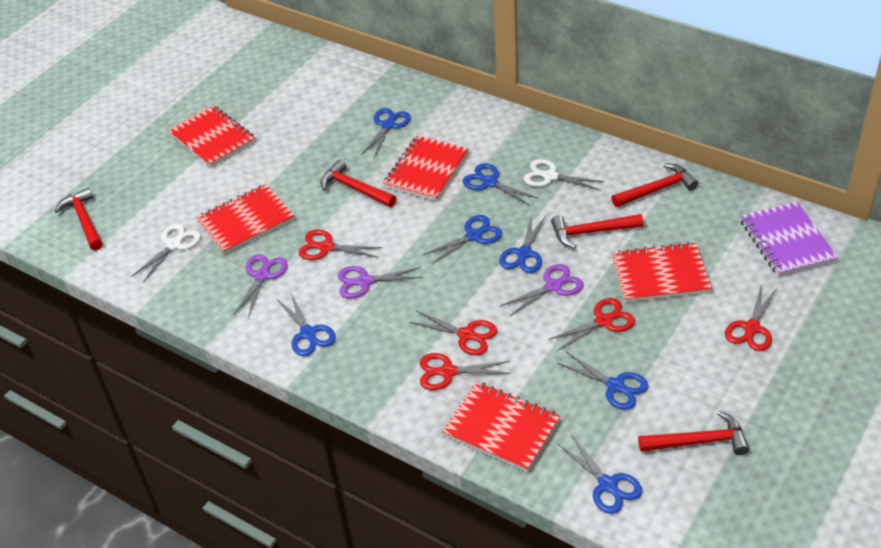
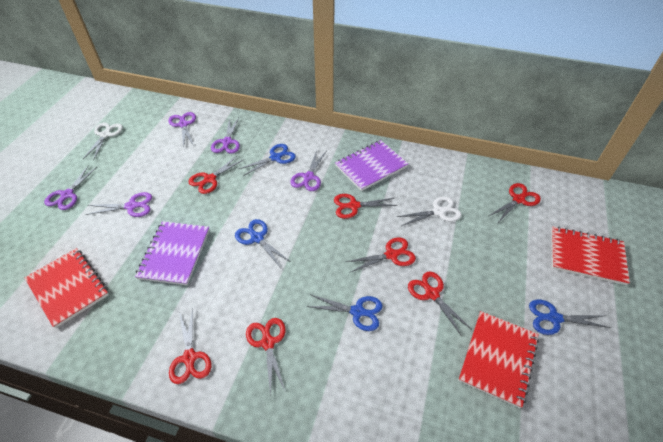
blue scissors: [277,293,336,356] [362,108,411,158] [423,215,502,264] [463,163,537,206] [499,215,546,273] [557,352,648,410] [558,434,642,514] = 7 -> [235,219,291,268] [239,144,296,176] [306,295,383,331] [529,300,611,335] = 4
purple notebook: [740,202,838,276] = 1 -> [135,221,209,286] [335,140,408,191] = 2
purple scissors: [233,254,288,318] [338,266,423,299] [500,264,584,317] = 3 -> [44,165,97,210] [85,192,152,217] [168,112,196,148] [211,118,240,153] [290,150,326,191] = 5
red hammer: [54,187,103,250] [320,159,396,207] [551,214,643,249] [611,163,698,207] [638,411,749,455] = 5 -> none = 0
red notebook: [168,105,255,167] [196,184,295,254] [383,135,469,201] [442,381,560,472] [612,242,712,302] = 5 -> [24,248,109,328] [458,311,539,408] [551,227,630,285] = 3
red scissors: [299,230,383,260] [409,310,497,355] [420,353,511,390] [548,298,635,351] [725,284,777,351] = 5 -> [169,309,211,384] [189,156,243,194] [246,318,286,397] [334,194,398,219] [346,237,416,272] [408,271,472,336] [489,183,541,224] = 7

